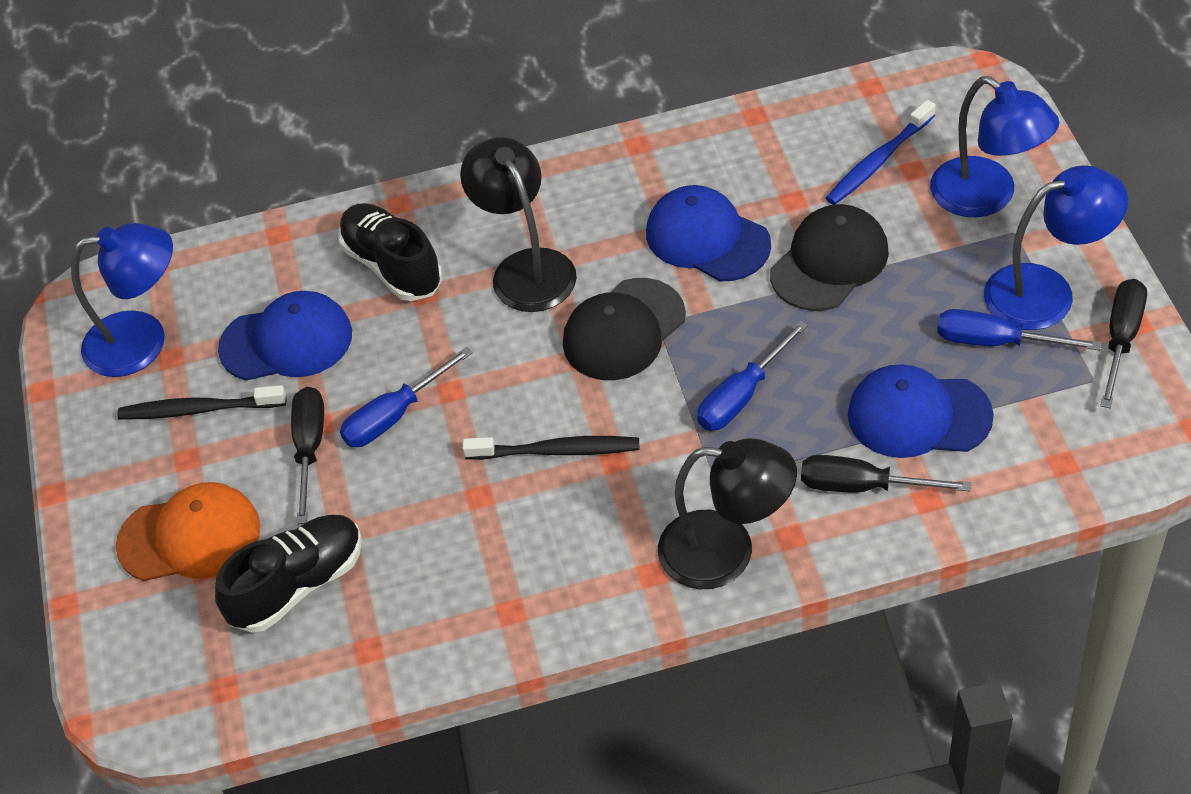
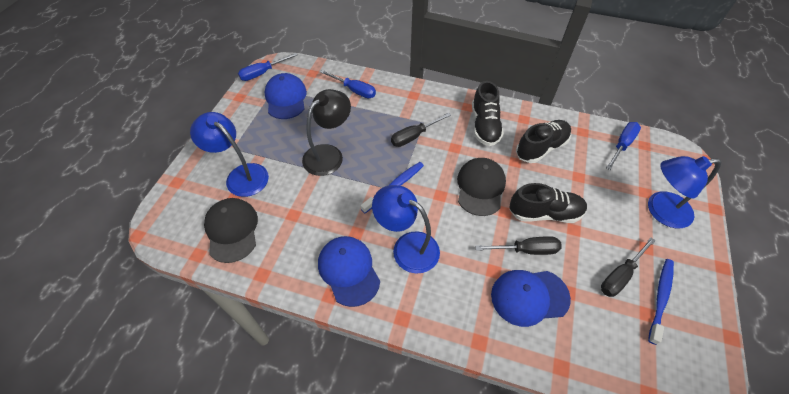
black lamp: [460,137,577,312] [658,438,797,589] = 2 -> [302,89,351,176] = 1
black shoe: [215,515,362,633] [338,203,442,301] = 2 -> [472,81,504,146] [509,183,587,223] [516,120,571,163] = 3
black toothbrush: [117,385,286,419] [462,436,639,460] = 2 -> none = 0
blue toothbrush: [826,100,936,205] = 1 -> [361,162,424,213] [648,259,674,345] = 2
orange cap: [116,482,261,581] = 1 -> none = 0

